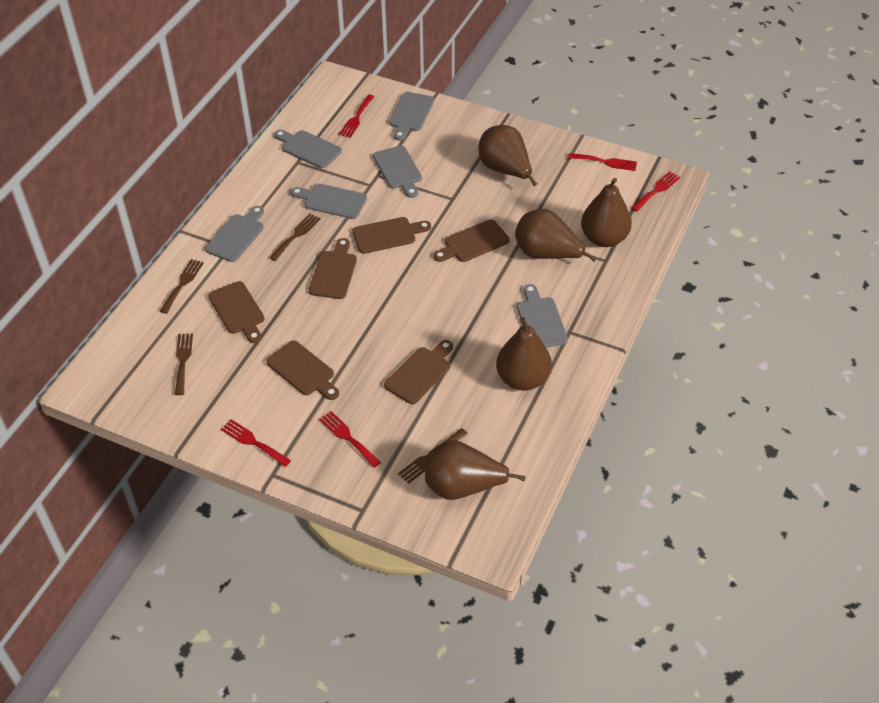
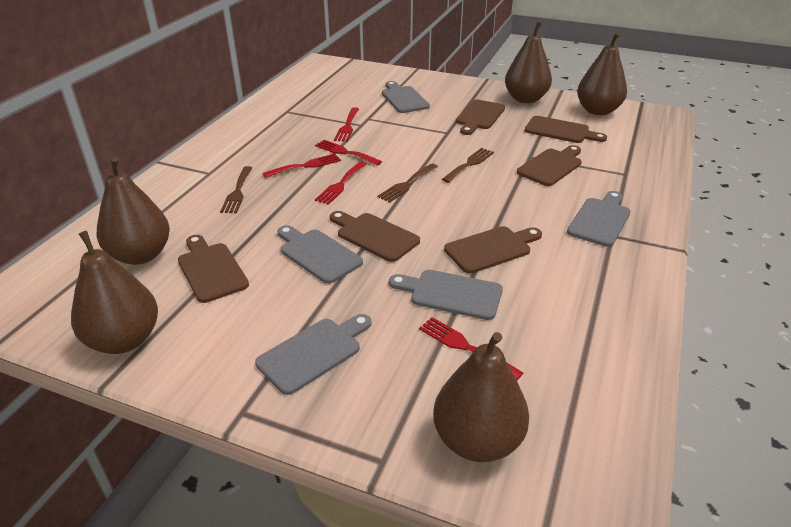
brown fork: [160,259,204,314] [175,333,193,395] [269,213,320,261] [398,428,468,484] = 4 -> [220,166,252,213] [377,163,438,203] [442,148,494,183] = 3
grey cutting board: [205,206,264,262] [274,130,342,168] [291,184,367,219] [373,146,422,198] [389,92,434,141] [517,284,568,348] = 6 -> [255,314,372,395] [277,225,363,284] [382,81,430,113] [389,270,503,320] [567,191,631,247] = 5

